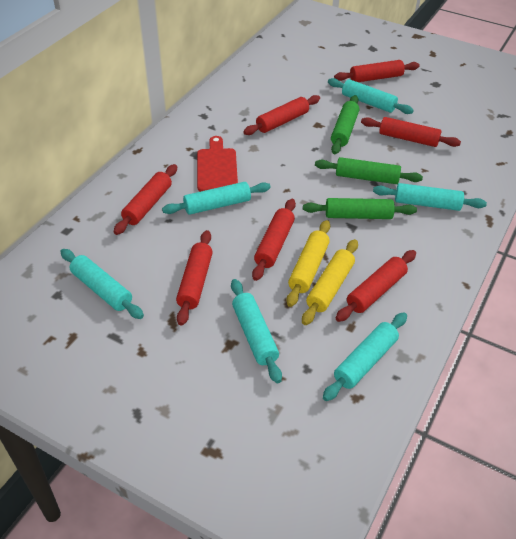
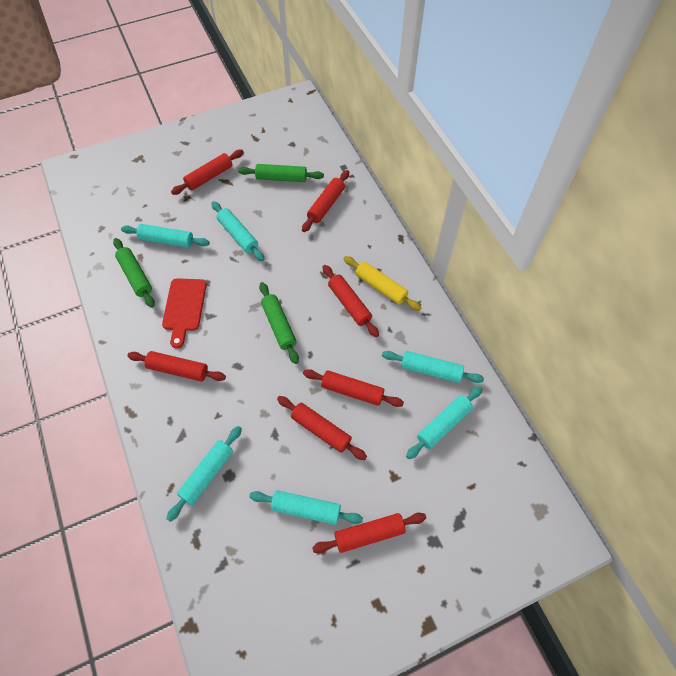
yellow rolling pin: [286,220,330,307] [302,239,358,325] = 2 -> [344,256,421,311] = 1

